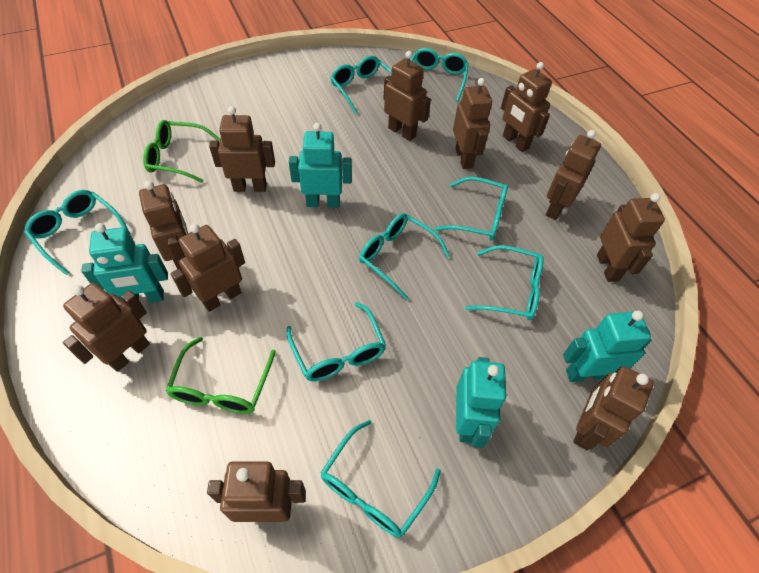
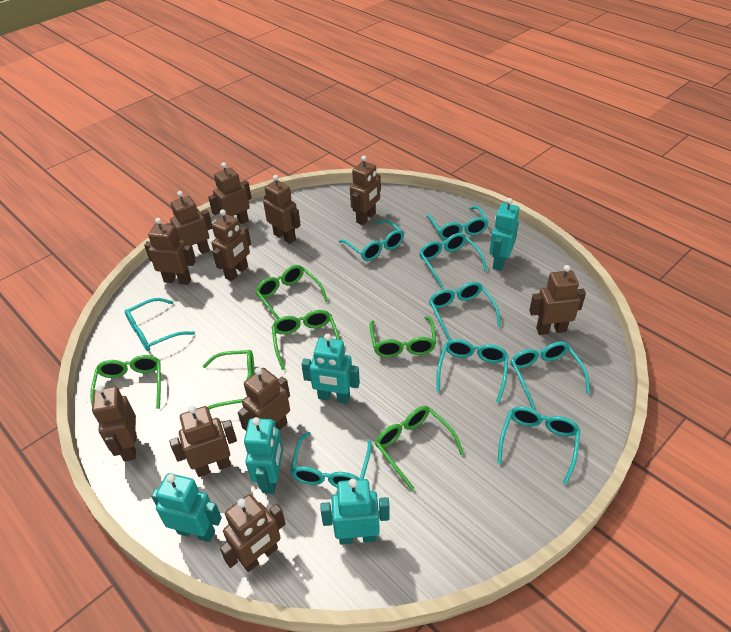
green glasses: [143,120,220,183] [166,337,276,414] = 2 -> [90,355,161,409] [203,350,254,410] [255,265,328,319] [272,310,340,370] [369,316,436,357] [375,406,464,491] = 6
turquoise glasses: [24,190,131,275] [287,302,386,381] [320,420,441,538] [330,55,392,114] [359,213,450,300] [410,48,469,102] [435,177,508,241] [465,245,544,320] = 8 -> [125,298,195,351] [290,432,372,487] [339,219,404,261] [419,233,487,288] [426,206,488,240] [429,282,501,341] [437,339,508,403] [497,406,580,484] [510,342,590,409] = 9
turquoise robot: [82,223,168,303] [289,123,352,208] [456,357,507,448] [563,311,651,382] = 4 -> [151,473,222,542] [244,417,283,494] [301,334,360,404] [320,479,390,545] [489,198,519,271] = 5

